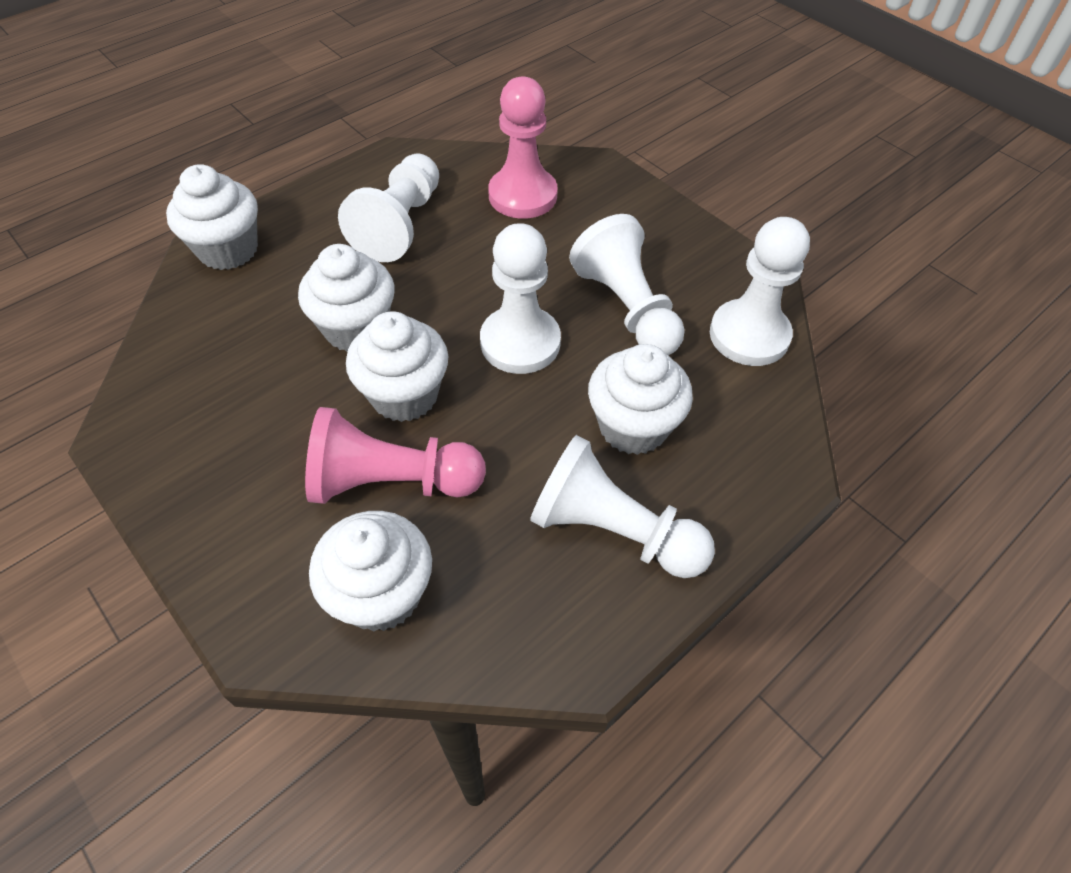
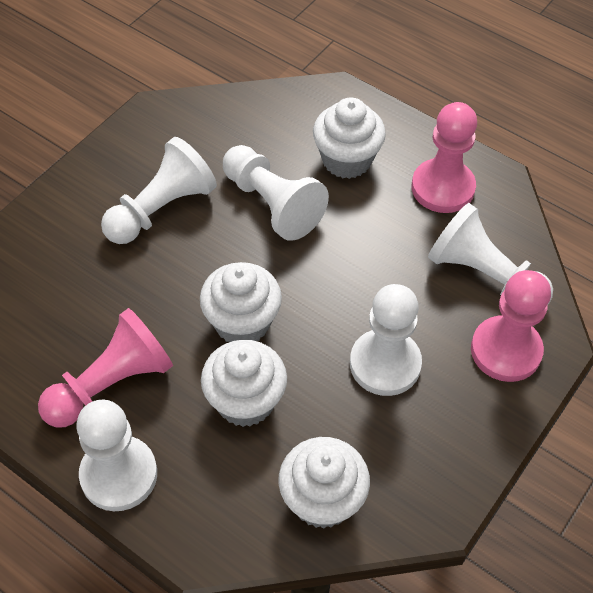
pink pawn: [305,407,486,504] [488,76,558,219] = 2 -> [38,308,173,428] [412,102,477,213] [471,270,551,382] = 3
white cupcake: [166,164,258,270] [298,244,395,352] [309,511,432,632] [346,311,448,422] [588,344,693,455] = 5 -> [200,262,282,342] [201,340,287,427] [278,437,370,529] [313,98,386,179] = 4

